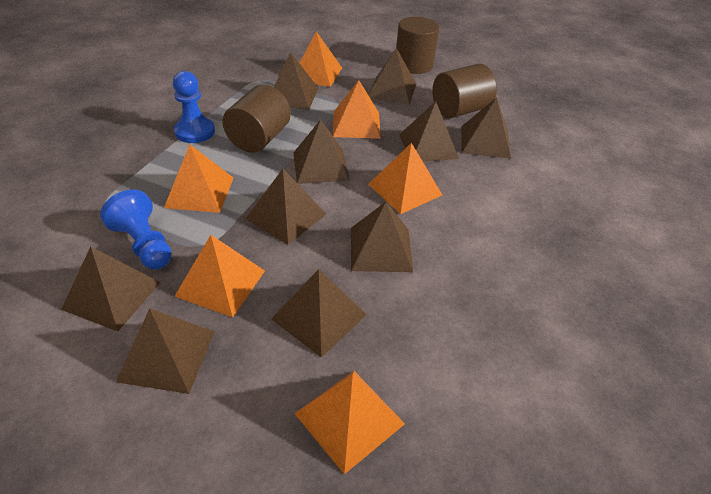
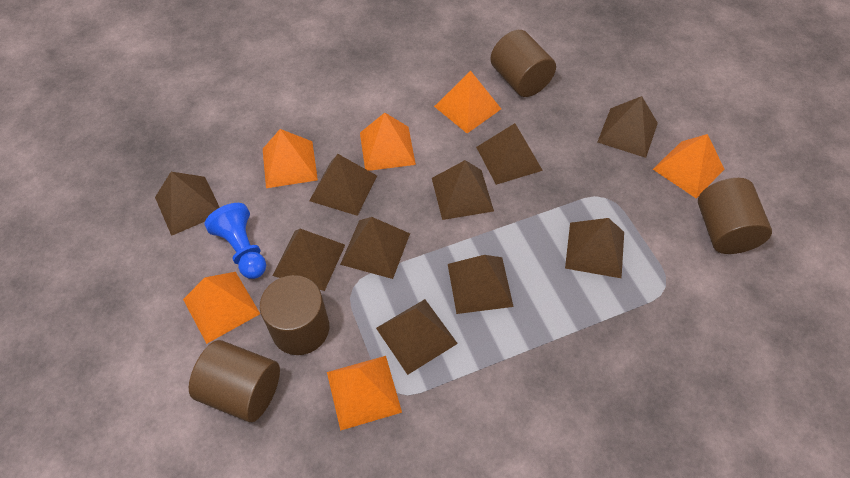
blue pawn: [100,190,172,270] [173,71,215,143] = 2 -> [205,203,266,279] = 1
brown cylinder: [222,85,291,153] [396,17,439,74] [432,64,497,118] = 3 -> [189,340,280,422] [260,275,329,355] [491,30,556,97] [698,178,772,254] = 4

